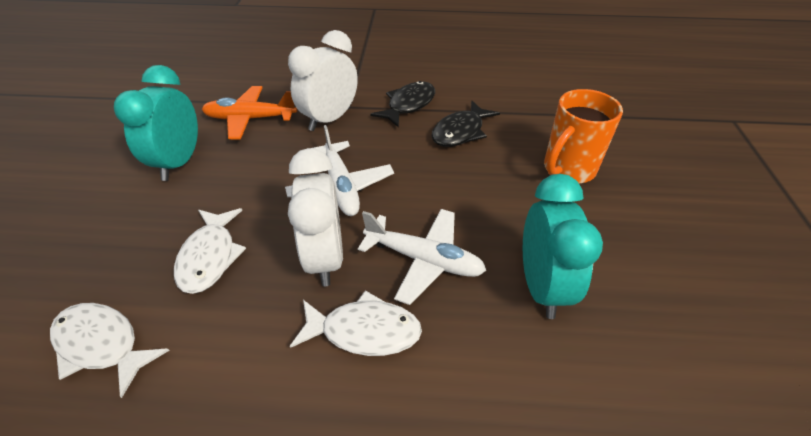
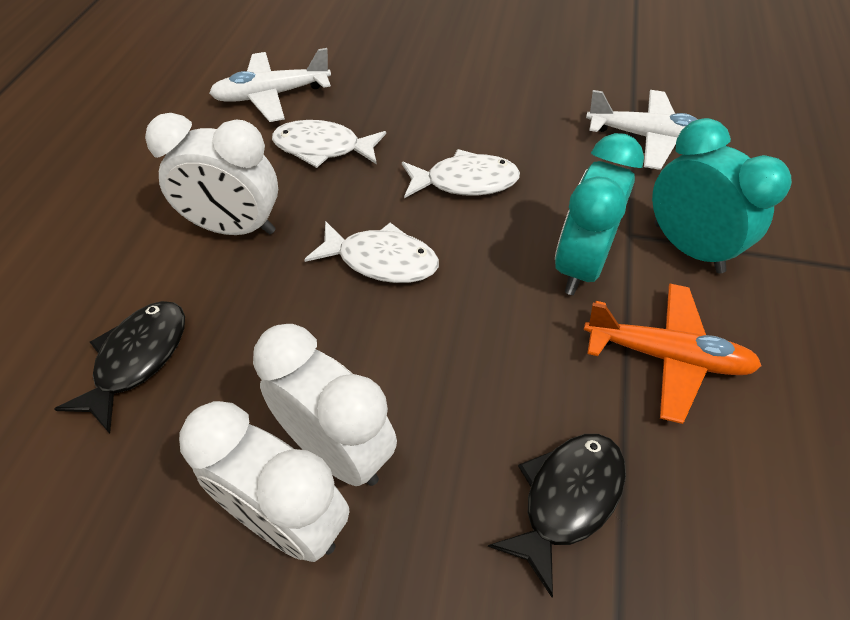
orange mug: [544,89,623,184] = 1 -> none = 0
white clock: [288,30,358,131] [288,148,343,287] = 2 -> [145,113,278,235] [179,401,349,562] [253,324,397,486] = 3

